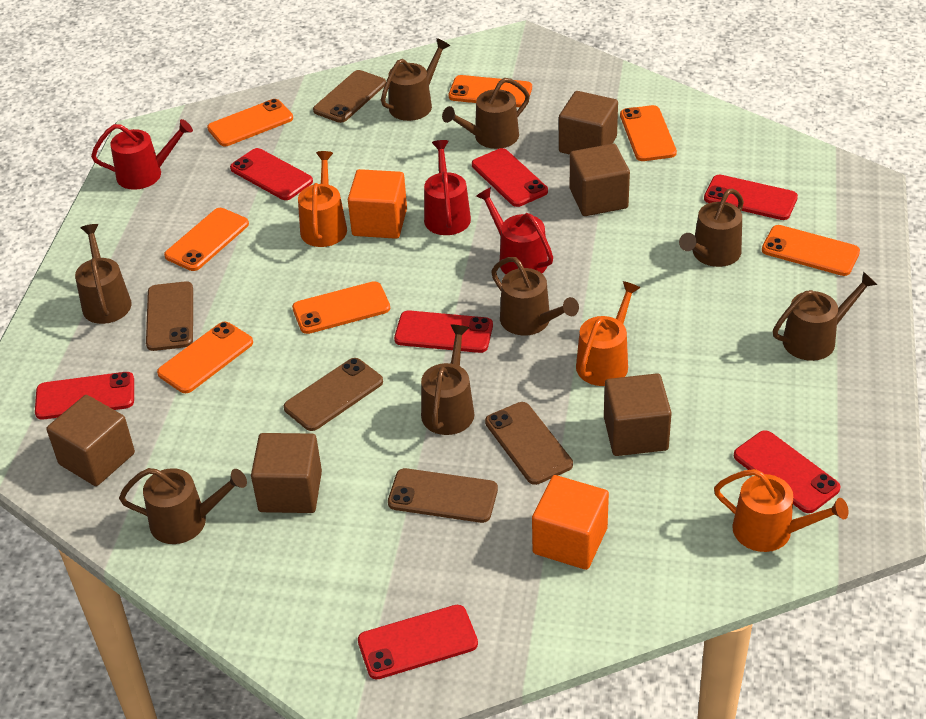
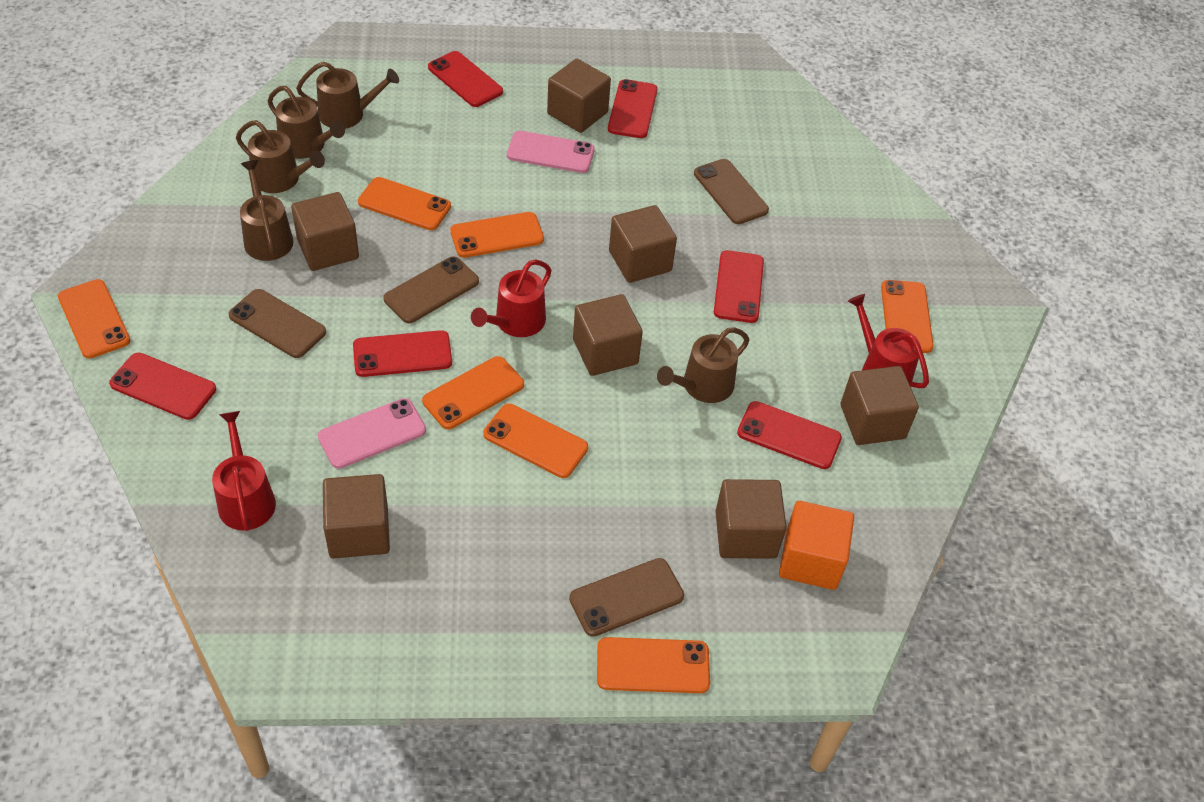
brown cube: [46,395,135,486] [251,433,322,513] [559,91,618,155] [570,144,630,216] [604,373,672,456] = 5 -> [291,192,359,271] [323,474,390,559] [547,59,611,133] [573,294,643,376] [609,205,677,283] [715,479,787,559] [841,366,919,445] = 7
brown phone: [146,281,193,351] [284,358,383,431] [313,70,386,123] [388,468,498,523] [485,402,573,485] = 5 -> [229,289,326,358] [383,257,479,323] [569,558,684,637] [694,159,769,224] = 4
brown watering can: [75,224,132,324] [119,468,247,544] [381,38,450,121] [421,325,474,435] [442,78,530,149] [491,257,579,336] [679,189,744,267] [773,272,877,361] = 8 -> [236,120,325,193] [240,160,293,261] [268,86,345,159] [296,62,399,129] [657,328,750,403] = 5
orange cube: [348,169,407,239] [532,475,609,570] = 2 -> [779,501,854,590] = 1
orange watering can: [298,151,347,247] [576,281,641,386] [714,469,848,552] = 3 -> none = 0
pink phone: none = 0 -> [318,398,426,469] [507,131,595,173] = 2
red phone: [35,372,134,420] [230,148,313,200] [358,605,478,680] [394,310,493,353] [472,148,548,207] [704,174,798,220] [734,430,841,513] = 7 -> [109,353,216,420] [353,330,452,377] [428,51,503,107] [608,79,658,138] [714,250,764,323] [737,401,842,469] = 6

